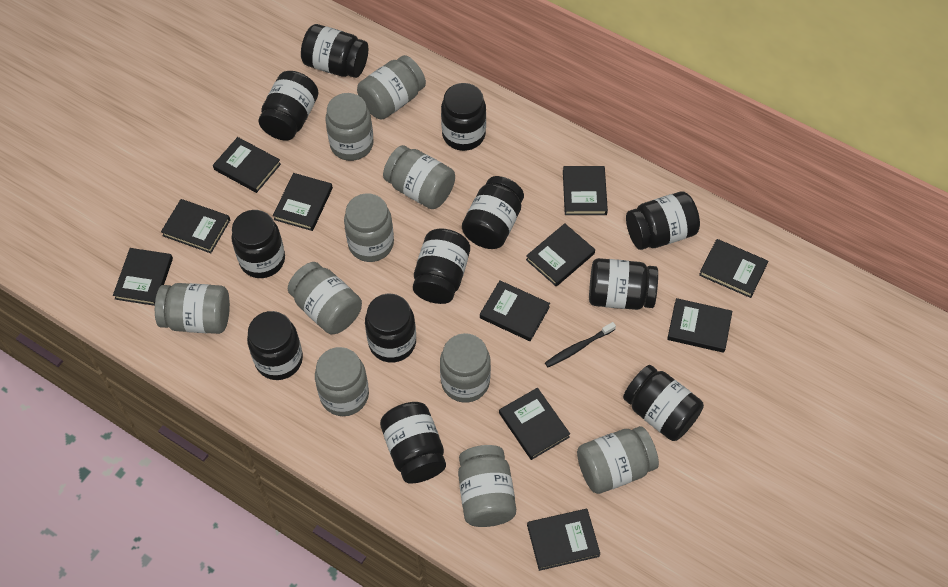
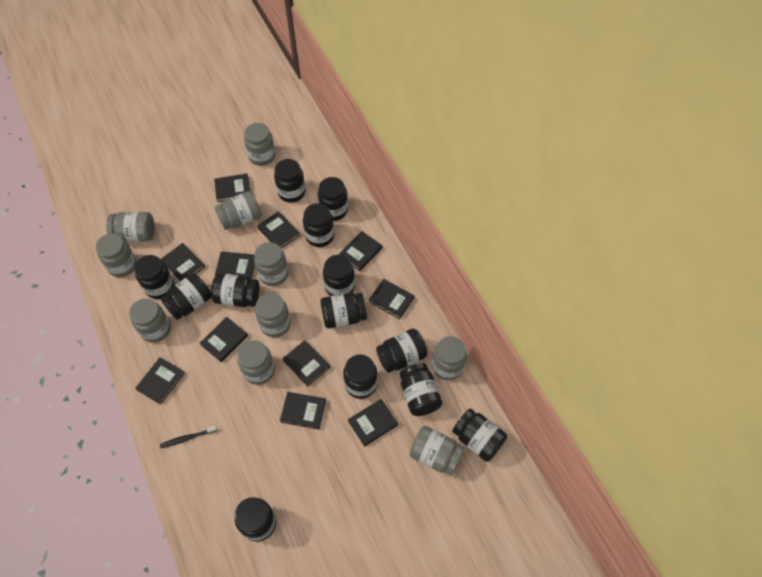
black jar: [231,210,285,278] [247,311,303,380] [259,71,318,141] [301,24,368,78] [365,294,416,363] [380,402,446,483] [413,229,470,304] [441,83,486,151] [462,176,524,249] [589,258,658,310] [623,365,704,441] [626,192,700,250] = 12 -> [134,255,174,299] [161,273,211,320] [211,273,260,307] [235,497,276,542] [274,159,305,203] [303,203,334,247] [318,177,348,221] [321,293,367,328] [323,255,355,296] [343,354,378,399] [376,328,427,373] [400,363,442,416] [452,408,507,462] = 13

